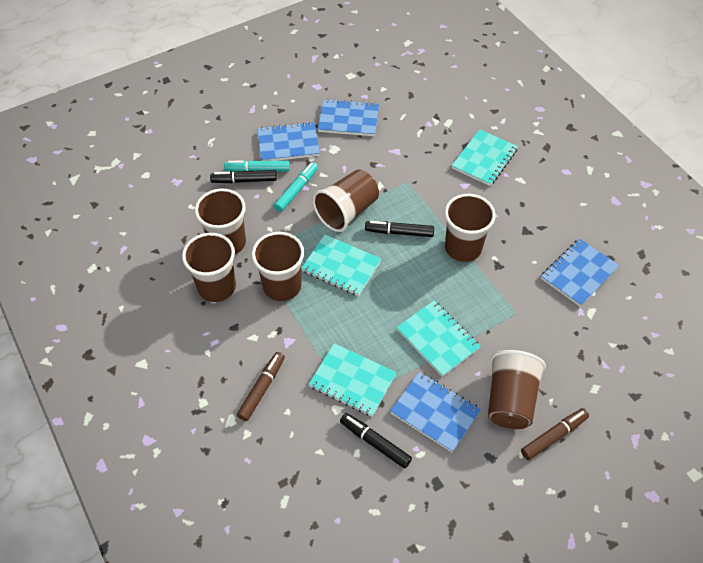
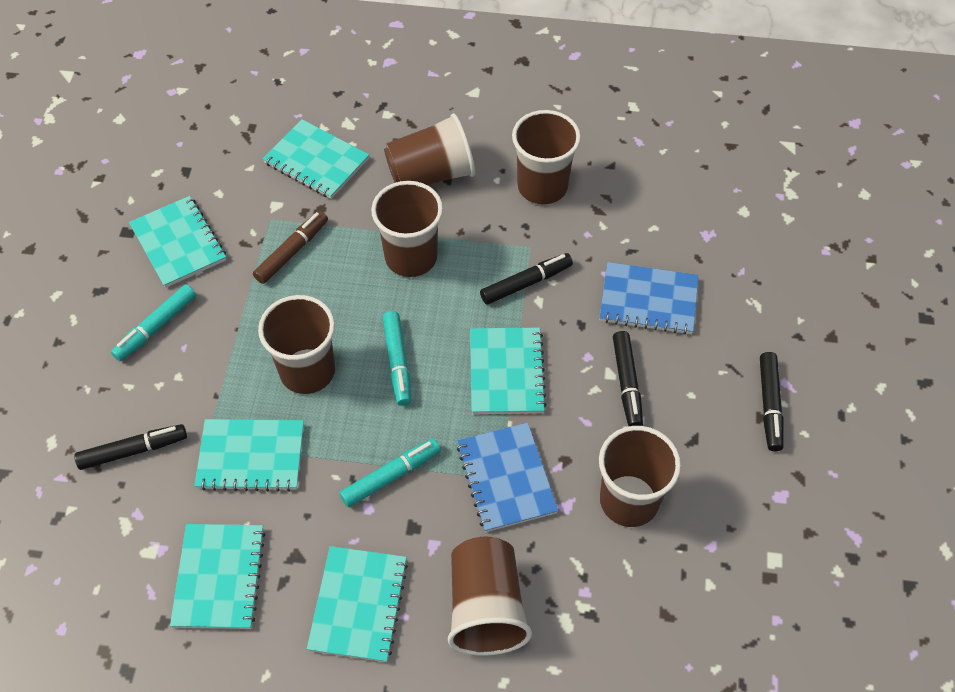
black marker: [210,170,277,183] [340,413,412,468] [365,221,434,237] = 3 -> [74,424,187,470] [480,253,573,305] [613,331,643,426] [760,352,784,451] = 4
blue notebook: [257,122,320,161] [318,99,379,136] [390,372,481,452] [541,238,620,307] = 4 -> [457,423,558,532] [599,262,699,335] = 2
brown marker: [237,352,285,421] [521,408,589,460] = 2 -> [253,211,328,284] = 1
turquoise marker: [224,160,290,172] [274,162,318,212] = 2 -> [111,284,196,361] [339,438,441,507] [383,311,412,406] = 3
turquoise notebook: [301,235,381,296] [309,343,397,417] [396,301,481,377] [452,129,518,186] = 4 -> [129,196,226,288] [170,524,266,629] [195,419,304,492] [263,119,369,199] [307,546,408,662] [470,327,547,414] = 6

